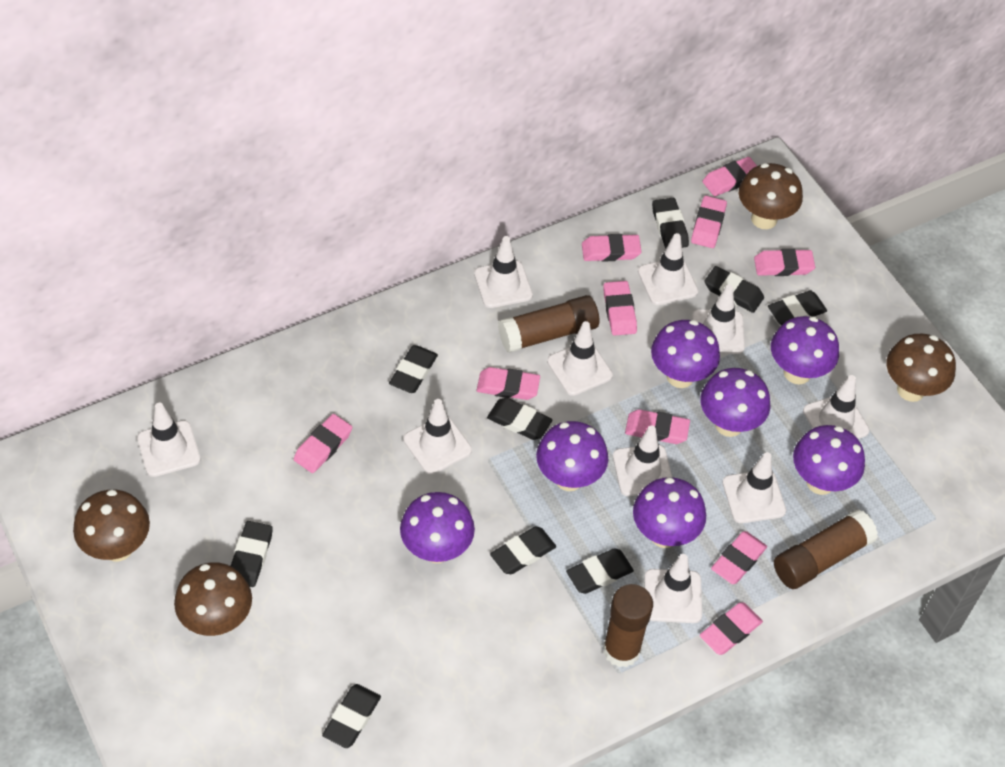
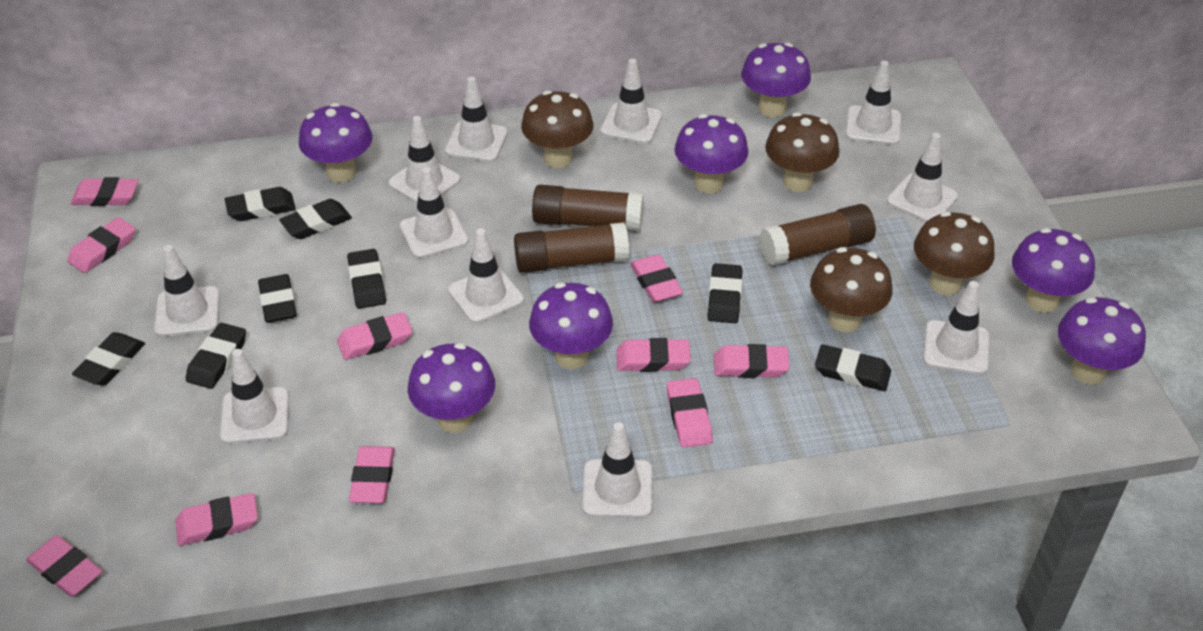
black eraser: [231,521,273,587] [322,684,381,748] [389,345,438,393] [487,398,553,440] [490,527,556,574] [566,548,634,594] [652,198,689,248] [704,266,764,313] [768,290,827,325] = 9 -> [72,332,145,385] [186,323,246,389] [225,187,296,221] [258,274,297,323] [279,199,352,239] [347,249,386,309] [707,263,742,323] [815,344,891,391] = 8
white traffic cone: [137,403,201,477] [403,399,472,474] [474,236,533,308] [547,321,613,396] [613,425,672,496] [638,233,698,305] [644,554,702,623] [692,284,745,354] [722,452,786,523] [803,375,869,439] = 10 -> [154,245,220,337] [220,349,289,444] [388,116,461,203] [400,167,469,258] [445,77,508,162] [448,228,524,323] [583,422,652,518] [600,59,662,144] [846,61,901,145] [887,133,958,222] [923,281,989,375] = 11

